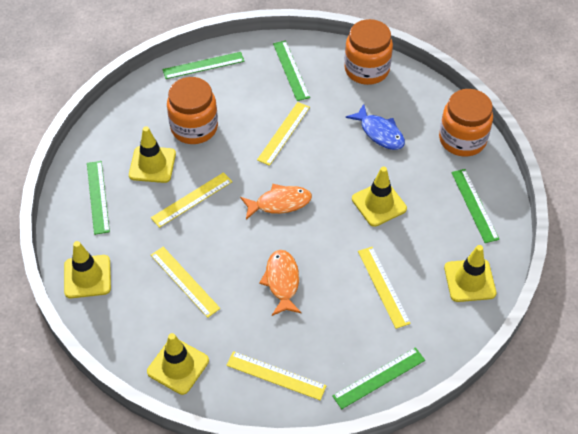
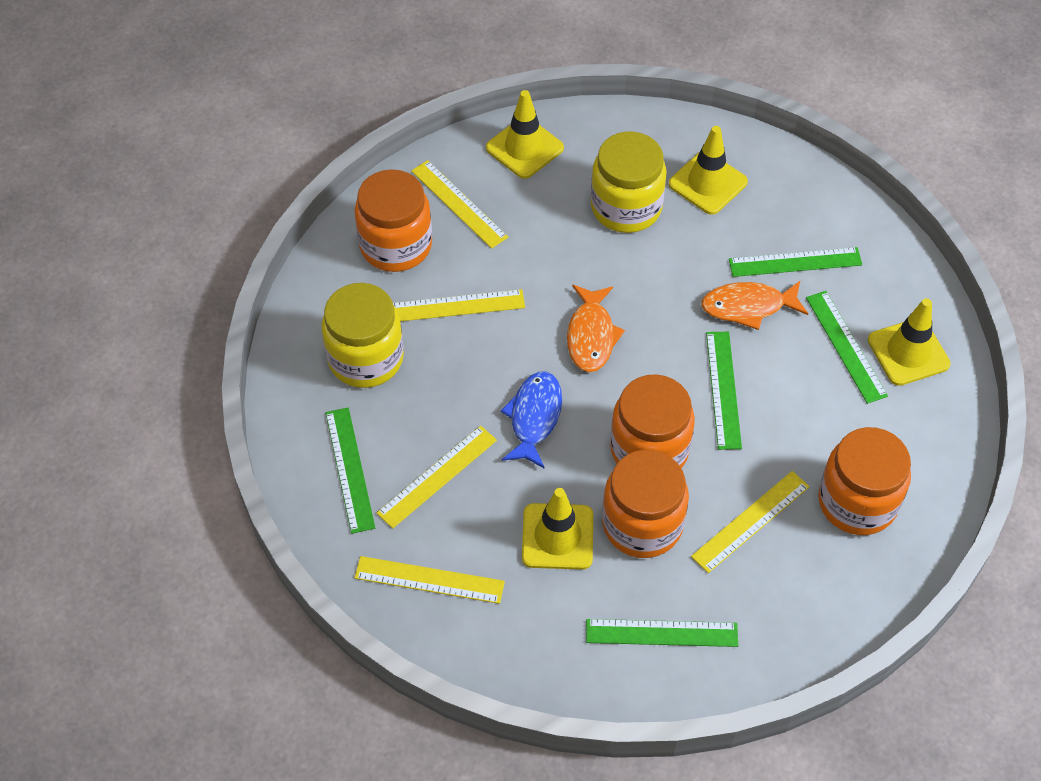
orange jar: [167,77,218,144] [344,19,393,85] [439,89,493,157] = 3 -> [355,169,432,272] [602,450,689,558] [610,374,695,468] [818,427,911,535] = 4
yellow jar: none = 0 -> [322,283,404,388] [591,132,666,233] = 2
yellow traffic cone: [64,241,111,298] [129,126,176,183] [147,333,209,395] [352,166,407,227] [444,245,496,302] = 5 -> [486,90,564,179] [522,488,593,570] [669,126,748,215] [868,298,951,386] = 4

